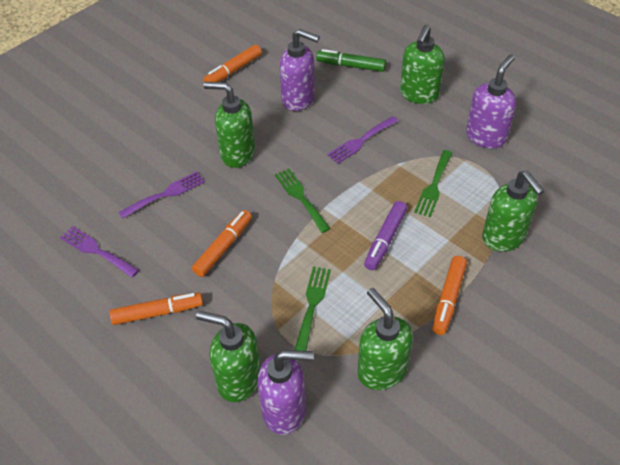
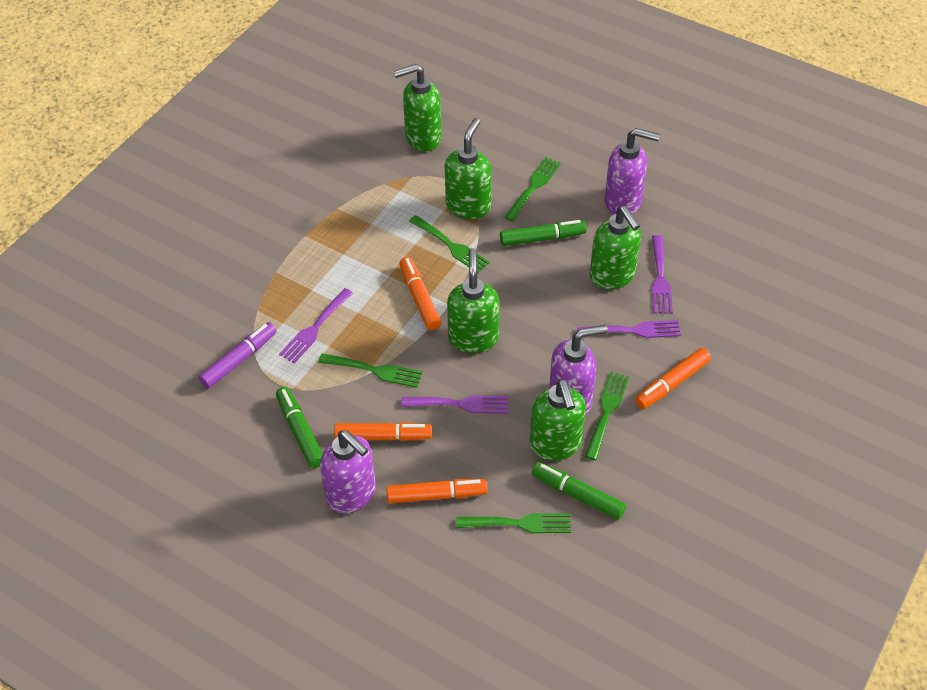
green fork: [275,168,331,233] [294,267,331,351] [414,150,452,217] = 3 -> [318,353,423,388] [409,215,490,273] [456,513,571,533] [505,157,561,221] [585,372,629,460] = 5
green marker: [316,49,386,72] = 1 -> [276,387,323,468] [500,220,587,246] [532,462,626,520] = 3
purple fork: [60,226,139,278] [119,171,205,218] [327,116,398,164] = 3 -> [279,288,353,363] [401,395,508,413] [577,320,681,338] [652,235,673,314] = 4

